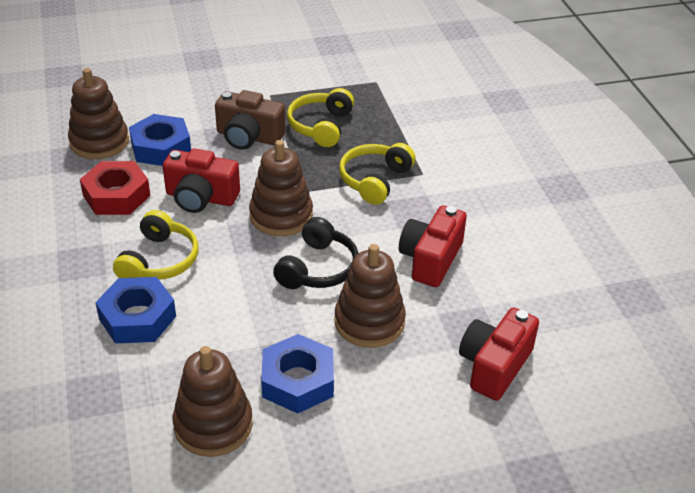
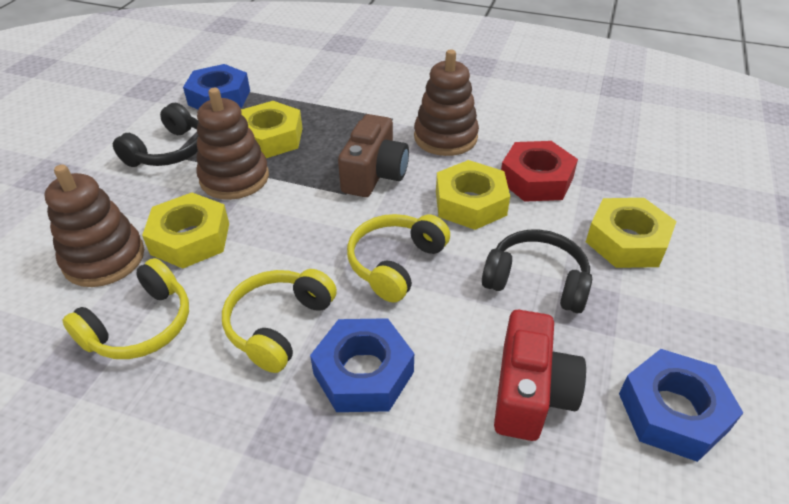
black headphones: [273,217,358,289] = 1 -> [113,103,199,167] [482,229,592,313] = 2
brown stacking toy: [68,68,129,159] [173,346,253,457] [249,140,313,236] [334,244,406,348] = 4 -> [44,164,144,287] [196,88,269,200] [414,50,479,156] = 3
red camera: [163,148,240,213] [399,205,467,287] [459,307,539,401] = 3 -> [494,310,586,441] = 1
yellow nut: none = 0 -> [142,193,229,269] [241,101,303,158] [436,160,510,230] [586,198,677,268] = 4

